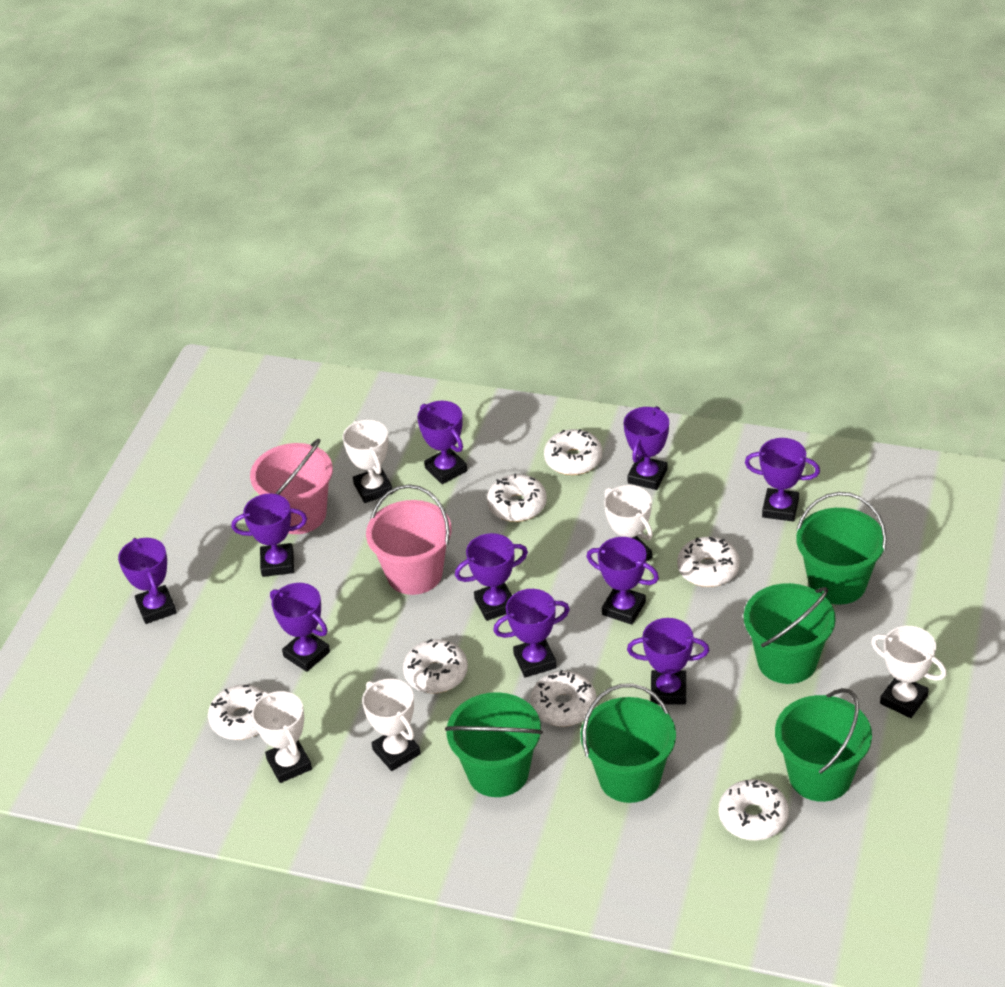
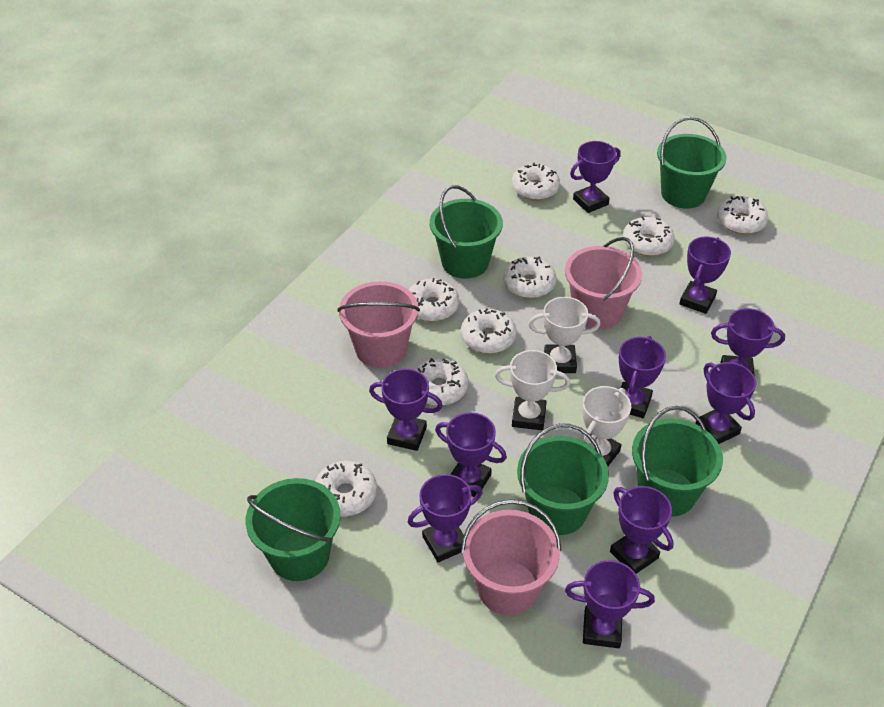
pink bucket: [250,439,333,534] [366,485,452,595] = 2 -> [338,281,420,368] [461,499,561,615] [565,237,642,330] = 3
white donut: [208,684,265,740] [403,639,468,693] [487,474,547,522] [530,670,597,727] [544,429,603,475] [677,537,740,587] [719,779,789,840] = 7 -> [315,461,377,517] [409,278,459,321] [415,358,468,406] [461,308,517,354] [503,256,556,298] [512,163,560,200] [623,216,675,256] [717,196,768,234] = 8
white trophy: [252,691,312,783] [343,420,393,503] [362,679,421,771] [604,485,653,561] [871,626,947,718] = 5 -> [495,350,570,430] [529,297,600,373] [582,386,631,466] = 3

